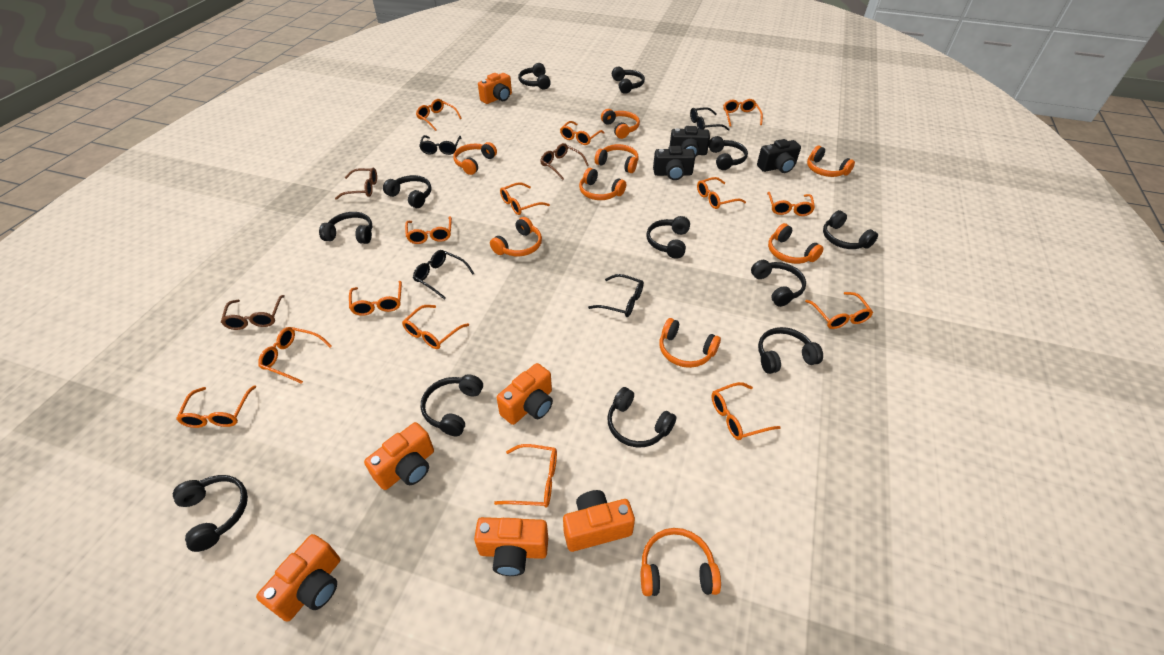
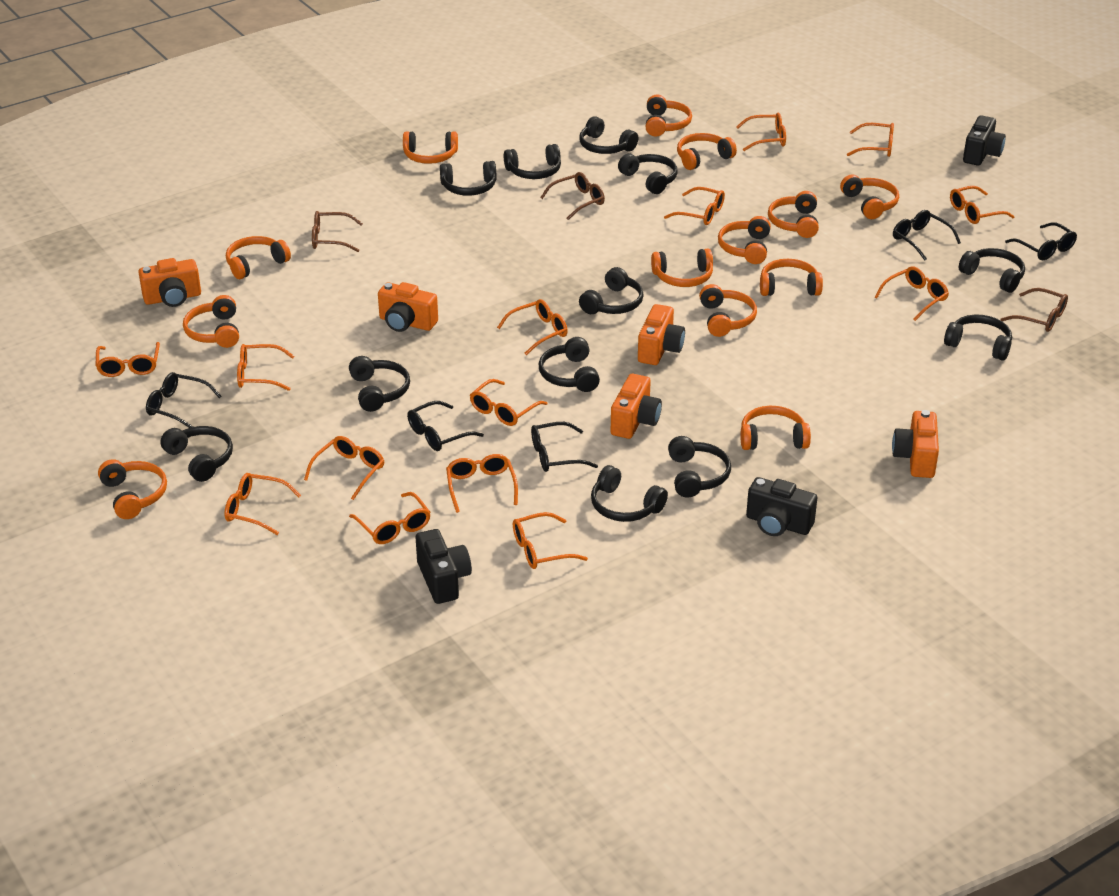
black glasses: [413,250,475,300] [419,135,461,155] [588,274,644,317] [690,107,730,131] = 4 -> [146,372,222,428] [407,401,484,451] [531,422,598,472] [893,210,961,260] [1005,222,1077,260] = 5
orange camera: [256,534,340,622] [364,422,434,490] [474,517,548,576] [478,73,512,104] [497,363,553,425] [563,490,635,552] = 6 -> [138,258,201,307] [378,282,438,332] [611,374,662,439] [638,304,685,365] [892,410,939,478] = 5
orange headphones: [454,142,497,175] [490,217,542,256] [579,168,626,200] [595,144,639,173] [601,109,640,139] [641,528,721,596] [659,318,721,368] [768,223,824,264] [807,146,855,177] = 9 -> [98,459,167,519] [183,295,239,348] [226,236,291,279] [403,131,458,164] [646,94,692,137] [651,249,713,287] [677,133,737,170] [699,284,757,337] [718,216,771,264] [740,406,811,450] [760,259,823,296] [768,191,819,238] [840,174,899,219] = 13

